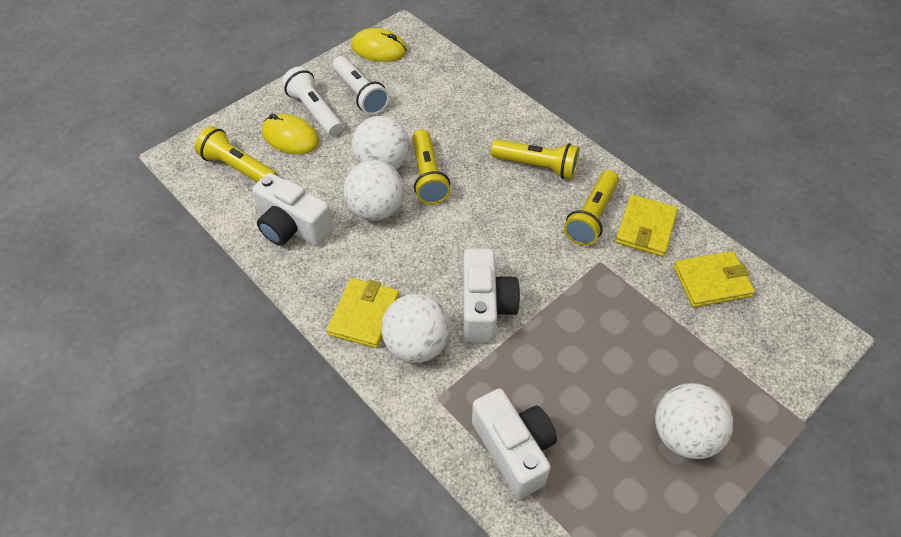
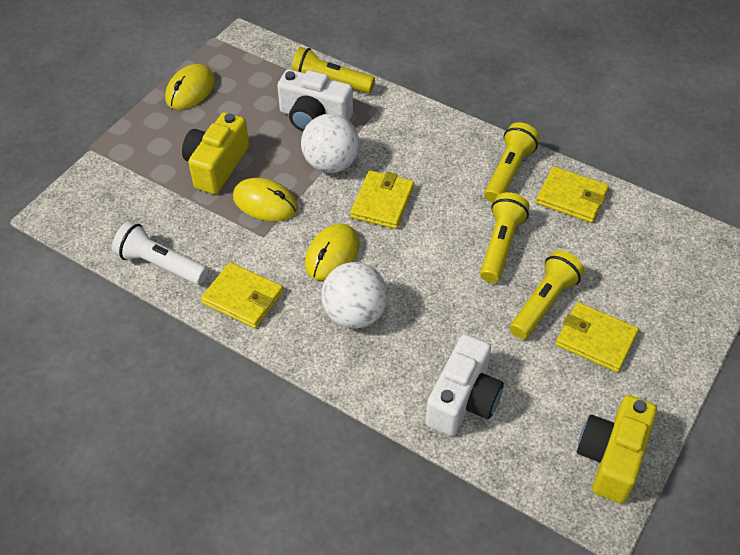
white ball: [343,160,404,221] [352,116,410,170] [381,294,450,363] [655,383,733,459] = 4 -> [301,114,360,173] [321,262,388,328] = 2
white camera: [252,173,333,246] [463,249,520,342] [472,389,557,499] = 3 -> [277,69,353,131] [425,334,504,436] = 2
white flashlight: [282,66,343,136] [333,56,389,115] = 2 -> [112,221,208,285] = 1
yellow camera: none = 0 -> [182,112,249,194] [577,395,657,504] = 2
yellow mouse: [262,114,319,154] [351,28,407,62] = 2 -> [165,64,215,110] [233,178,298,221] [305,224,359,280] = 3
yellow wallet: [327,278,399,348] [615,195,678,257] [674,251,755,308] = 3 -> [201,262,283,328] [350,170,414,229] [536,166,609,223] [556,302,639,373] = 4

